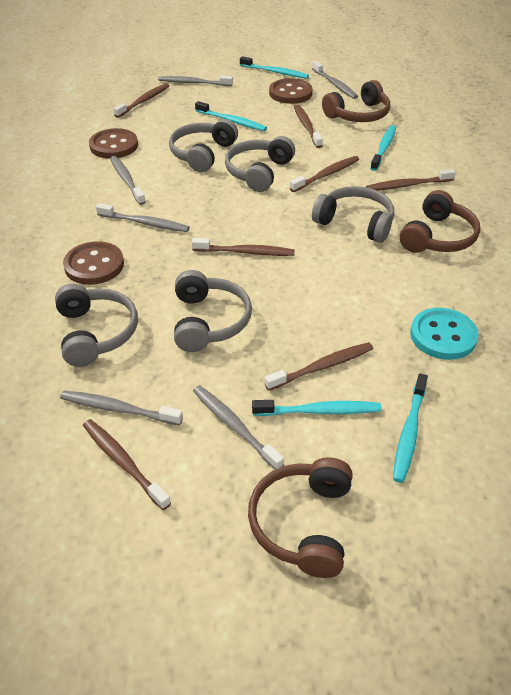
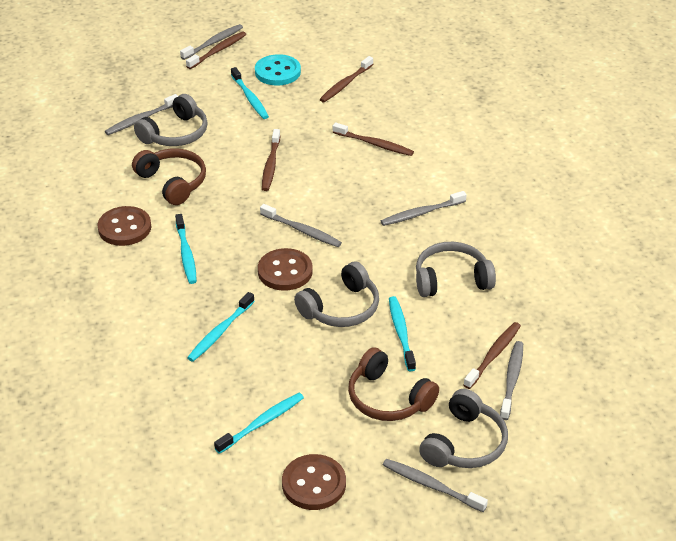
brown headphones: [248,457,353,578] [322,80,390,122] [400,190,480,253] = 3 -> [132,149,206,205] [348,347,439,421] = 2
brown toothbrush: [83,419,171,510] [113,83,169,118] [192,238,295,256] [265,342,373,391] [290,156,359,192] [294,105,323,148] [366,169,456,191] = 7 -> [186,31,246,69] [262,129,280,191] [319,56,373,102] [333,122,414,156] [464,322,521,389] = 5
grey headphones: [55,283,138,367] [169,119,238,172] [174,270,252,352] [225,136,295,192] [312,186,394,243] = 5 -> [134,94,208,146] [294,261,379,327] [416,242,496,297] [419,389,508,468] = 4

